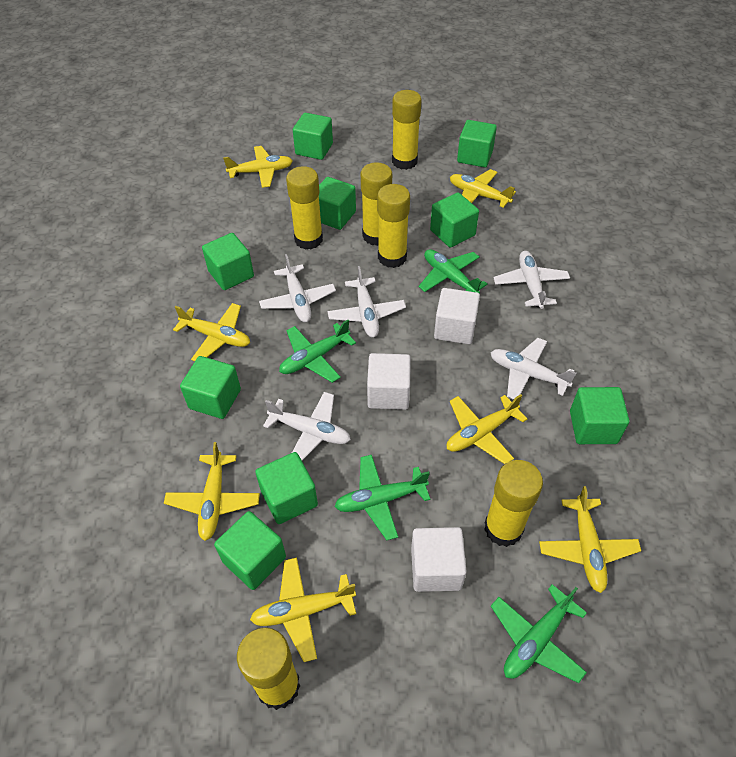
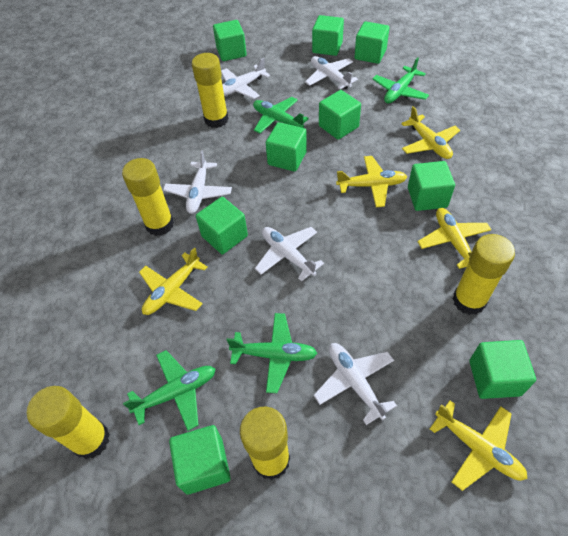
white cube: [367,353,411,410] [411,527,467,592] [434,288,480,344] = 3 -> none = 0
yellow glue stick: [237,628,300,710] [286,166,323,250] [361,163,392,246] [377,184,410,268] [392,90,422,170] [484,460,543,547] = 6 -> [27,386,110,459] [122,158,174,236] [192,53,229,128] [240,407,290,480] [453,234,515,315] = 5
yellow plane: [164,442,260,541] [173,303,250,361] [223,146,293,188] [250,557,356,662] [447,394,528,464] [450,169,516,208] [539,486,641,593] = 7 -> [139,247,208,315] [336,156,407,207] [401,106,460,159] [418,208,492,269] [430,401,527,491] = 5

